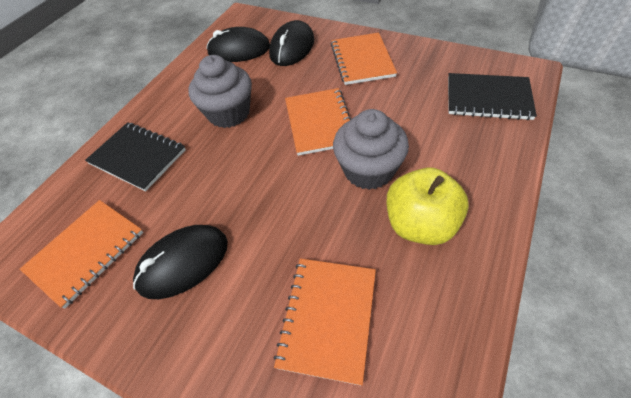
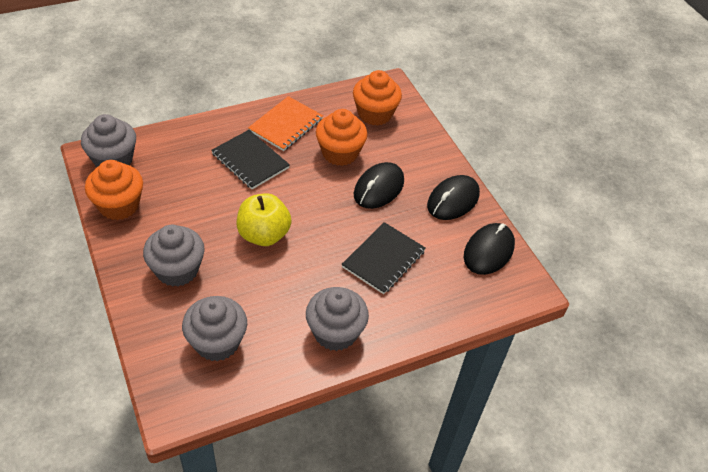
grey cupcake: [188,55,252,128] [333,109,409,190] = 2 -> [81,114,136,167] [143,225,205,287] [182,296,247,361] [306,287,369,351] = 4
orange cupcake: none = 0 -> [85,160,143,220] [316,109,368,166] [353,70,402,126] = 3
orange notebook: [20,200,143,309] [274,258,376,386] [285,88,351,156] [331,33,397,85] = 4 -> [248,96,323,151] = 1

